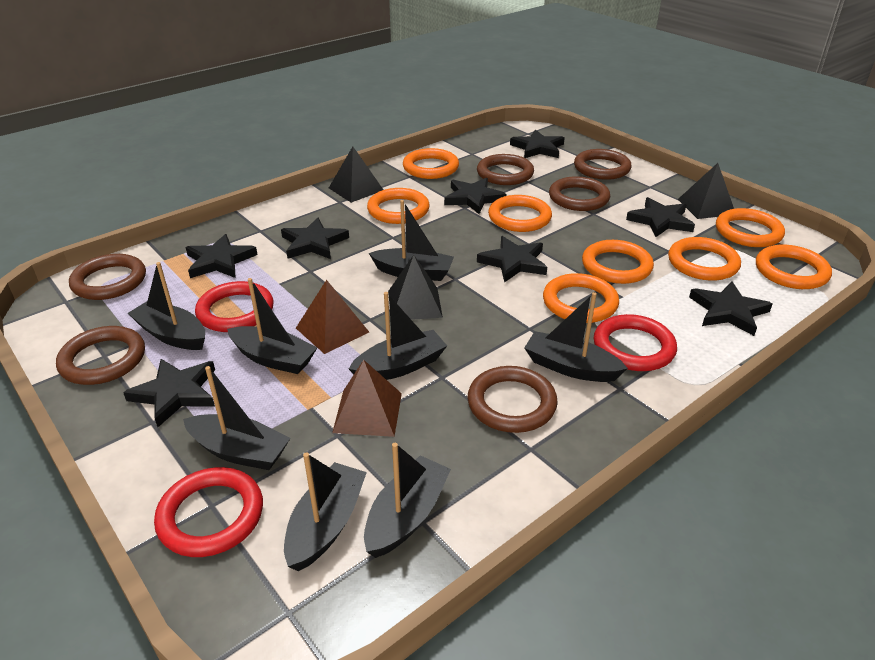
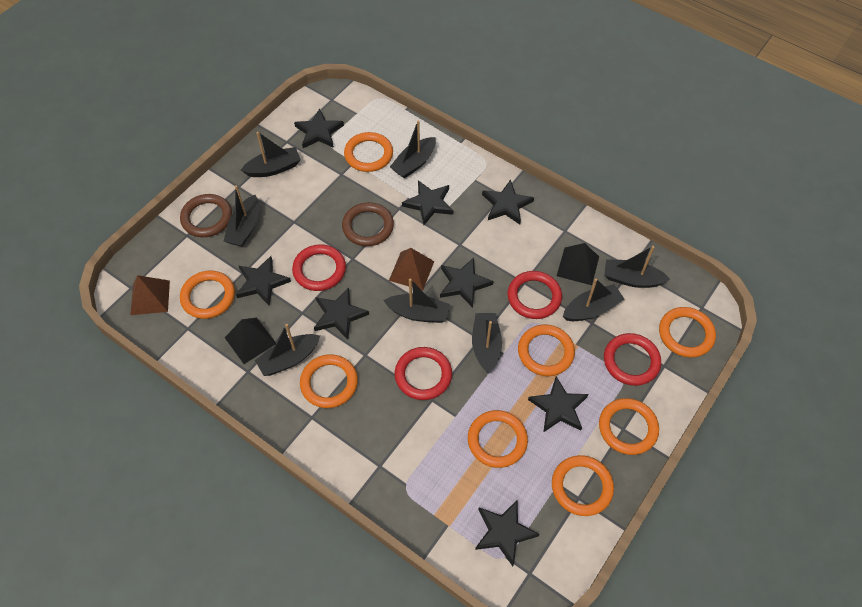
black pyramid: [329,147,383,203] [388,255,443,320] [678,163,734,219] = 3 -> [224,318,276,364] [557,243,599,285] = 2
brown ring: [56,326,145,385] [69,254,146,300] [467,366,558,433] [477,154,534,185] [549,176,610,211] [574,149,631,180] = 6 -> [180,194,232,237] [342,202,394,246] = 2
red ring: [154,467,263,557] [195,281,274,332] [594,314,677,371] = 3 -> [292,244,346,291] [395,347,452,400] [507,271,562,319] [604,333,661,386] = 4

